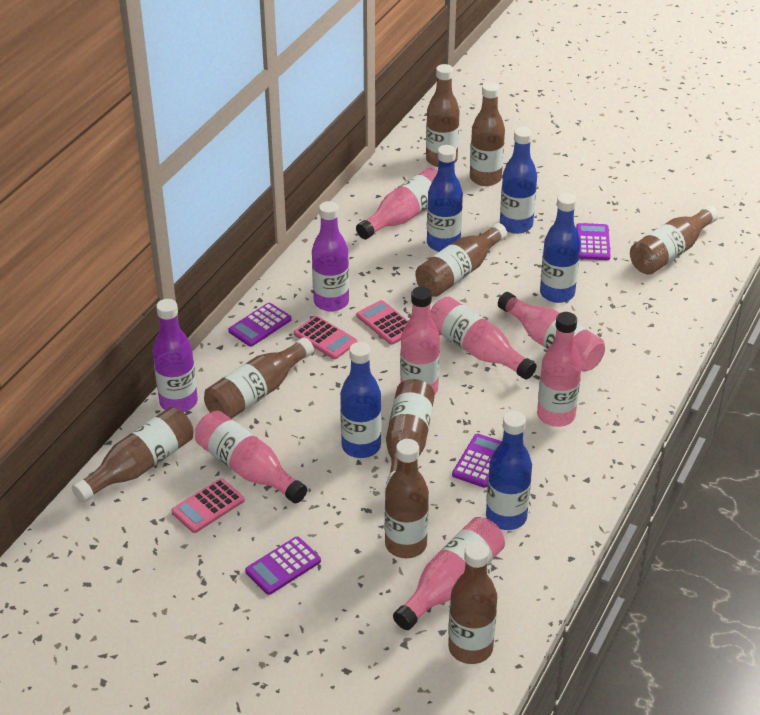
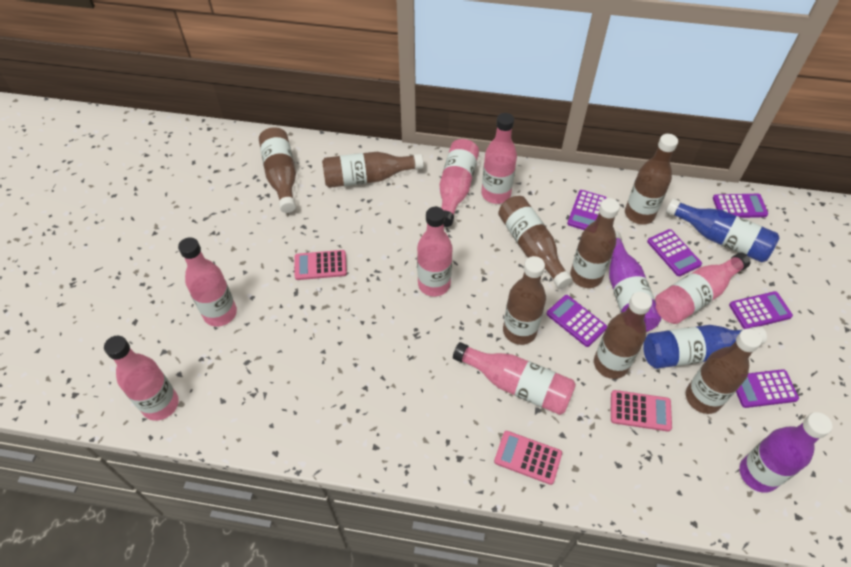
blue bottle: [340,342,381,458] [427,145,463,252] [486,411,532,530] [500,127,537,234] [540,193,581,303] = 5 -> [643,325,767,369] [666,198,779,263] = 2
brown bottle: [72,407,194,503] [204,337,314,419] [385,439,429,558] [386,379,435,485] [416,223,507,297] [426,64,460,167] [448,541,497,664] [470,82,505,186] [630,206,718,275] = 9 -> [259,127,296,213] [322,152,424,188] [498,196,573,289] [503,256,546,345] [570,198,620,288] [594,292,652,379] [625,134,678,225] [686,328,762,414] = 8
purple calculator: [228,303,291,347] [245,537,321,595] [452,434,502,488] [576,223,611,260] = 4 -> [547,295,607,347] [567,190,607,230] [647,229,702,276] [713,194,768,218] [729,291,793,329] [736,369,799,408] = 6

